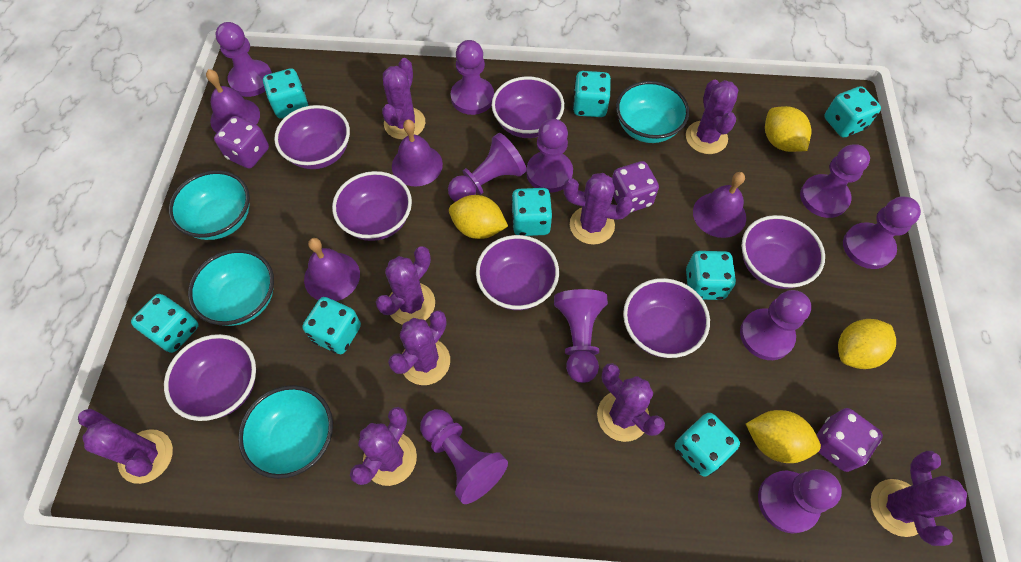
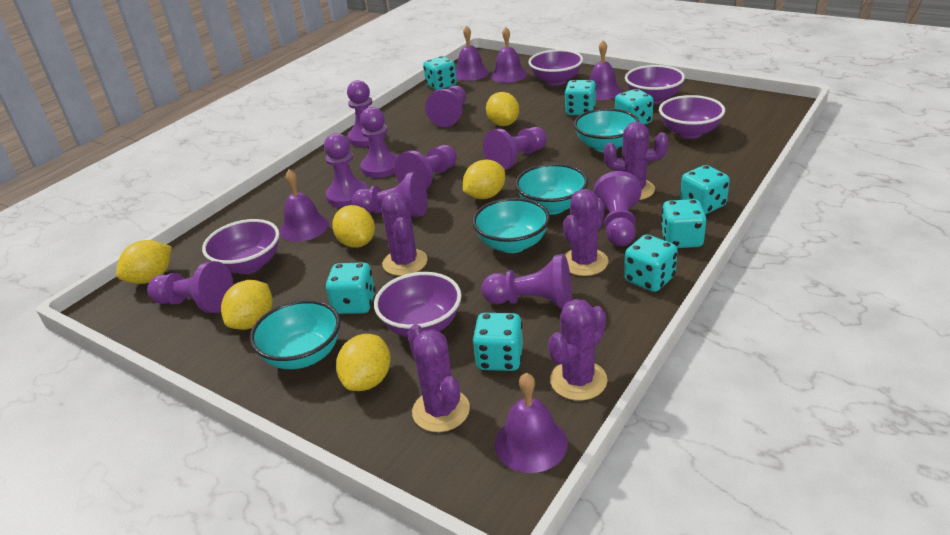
purple bell: [206,69,260,133] [304,238,360,301] [392,119,443,186] [693,172,746,238] = 4 -> [280,170,329,242] [456,26,489,81] [491,27,527,83] [495,373,568,473] [589,41,622,100] = 5
purple bowl: [164,334,256,421] [274,105,350,169] [332,171,412,241] [476,235,559,310] [492,76,564,138] [623,278,710,358] [742,215,825,289] = 7 -> [202,219,279,274] [374,272,462,337] [528,49,583,86] [625,65,685,104] [659,95,725,139] = 5
purple cactus: [78,409,173,484] [350,407,417,486] [376,246,435,325] [382,58,425,140] [388,311,450,385] [564,173,633,245] [597,363,665,442] [686,80,738,154] [870,451,967,546] = 9 -> [381,192,428,276] [408,324,470,432] [548,299,607,401] [563,189,608,276] [604,122,668,200] = 5
purple dice: [214,116,269,169] [612,161,659,213] [817,408,883,472] = 3 -> none = 0
yellow lemon: [449,195,508,239] [746,410,821,463] [765,106,811,152] [838,319,896,369] = 4 -> [116,240,172,284] [221,280,272,330] [332,205,375,248] [336,334,391,391] [463,160,505,199] [486,92,519,126] = 6

